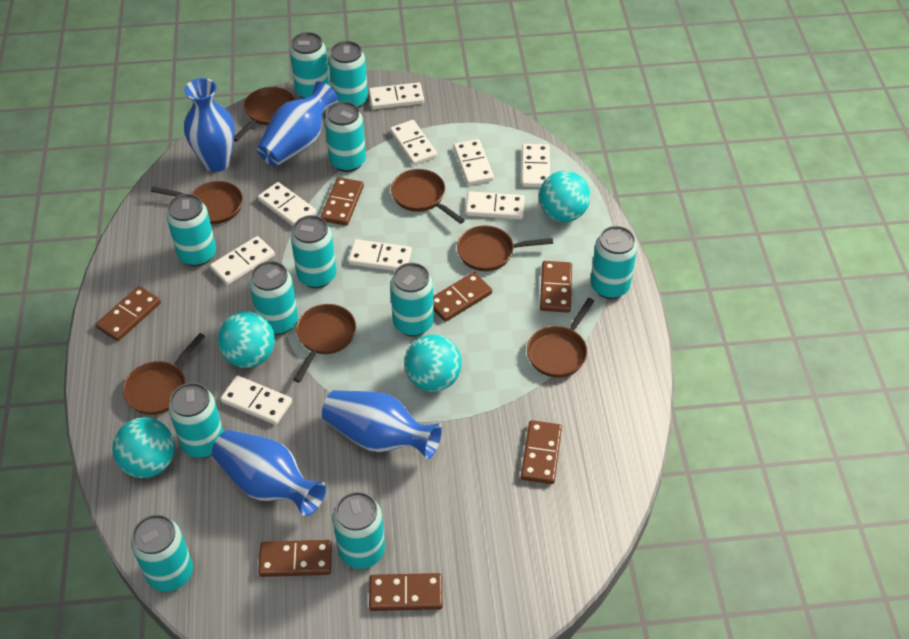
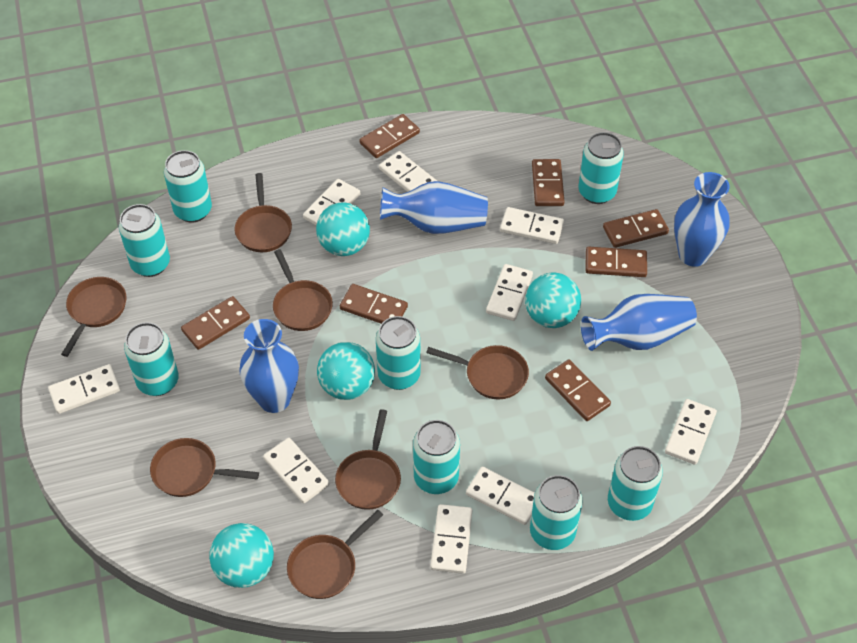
turquoise can: [131,514,193,592] [166,194,216,266] [169,383,224,458] [249,261,298,335] [290,32,330,99] [291,215,336,288] [325,101,366,172] [329,41,368,108] [333,492,385,569] [390,263,434,337] [590,226,637,299] = 11 -> [119,204,170,277] [124,322,179,396] [164,150,212,223] [376,316,421,390] [413,420,460,494] [530,475,583,550] [578,132,624,204] [608,446,663,521] = 8

